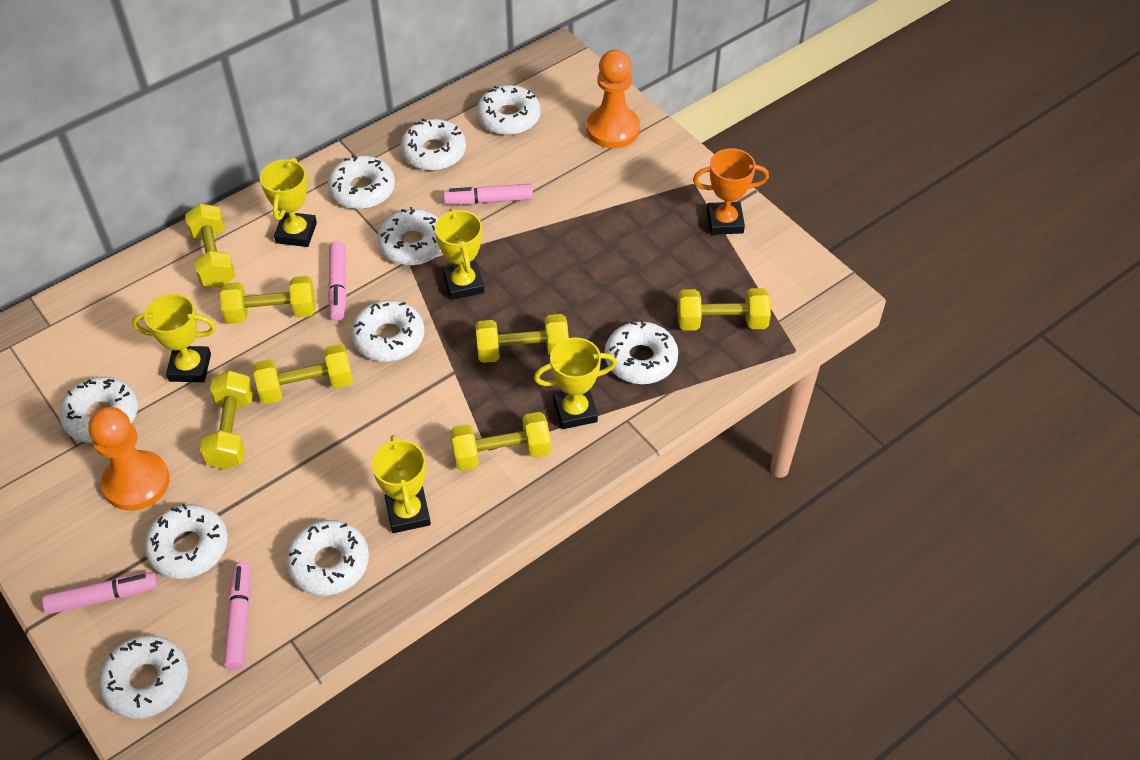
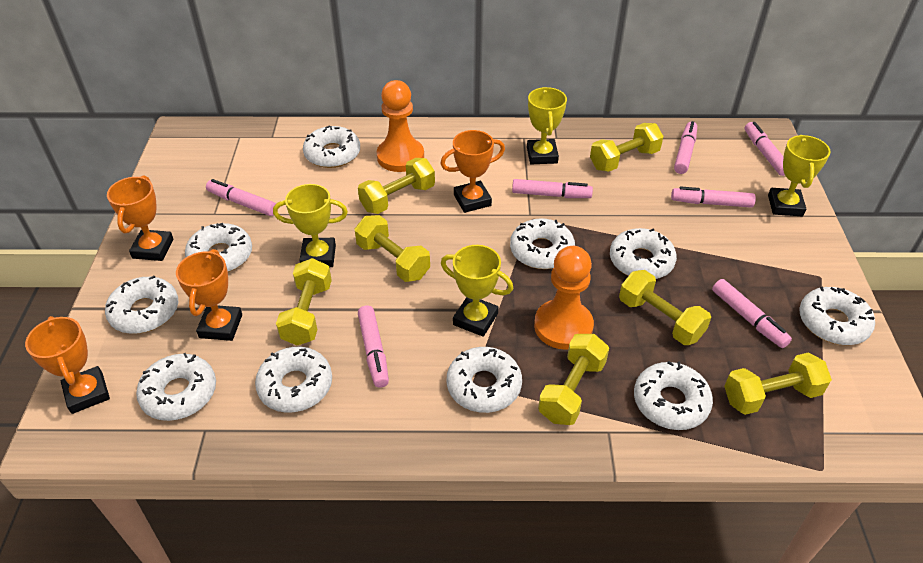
orange trophy: [693,148,769,235] = 1 -> [25,316,110,414] [107,175,174,261] [176,249,242,341] [440,130,505,213] = 4
pink marker: [42,572,158,614] [224,562,250,669] [328,241,347,320] [444,184,533,205] = 4 -> [206,179,276,216] [358,305,389,388] [512,179,593,198] [671,187,756,208] [674,121,697,174] [712,279,792,348] [745,122,785,176] = 7
yellow trophy: [132,294,216,382] [260,157,317,247] [372,435,431,533] [435,208,484,300] [534,337,617,429] = 5 -> [273,184,348,267] [441,245,513,337] [527,87,567,164] [768,135,830,216] = 4

